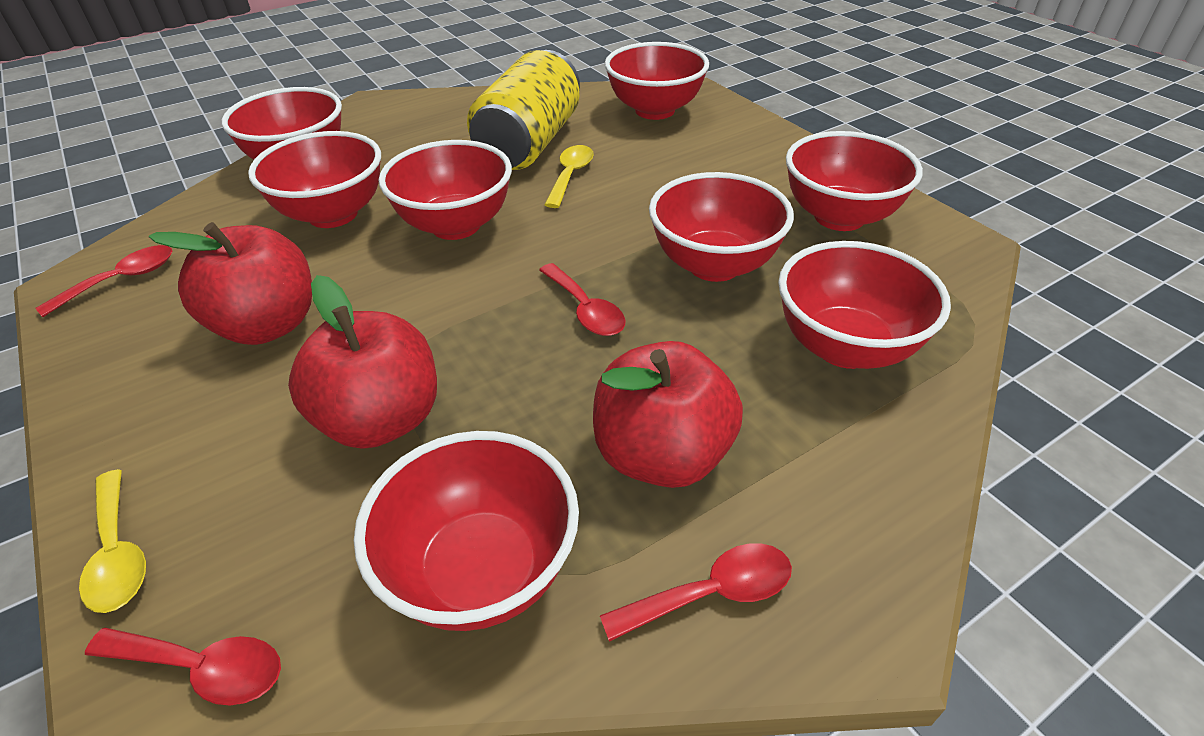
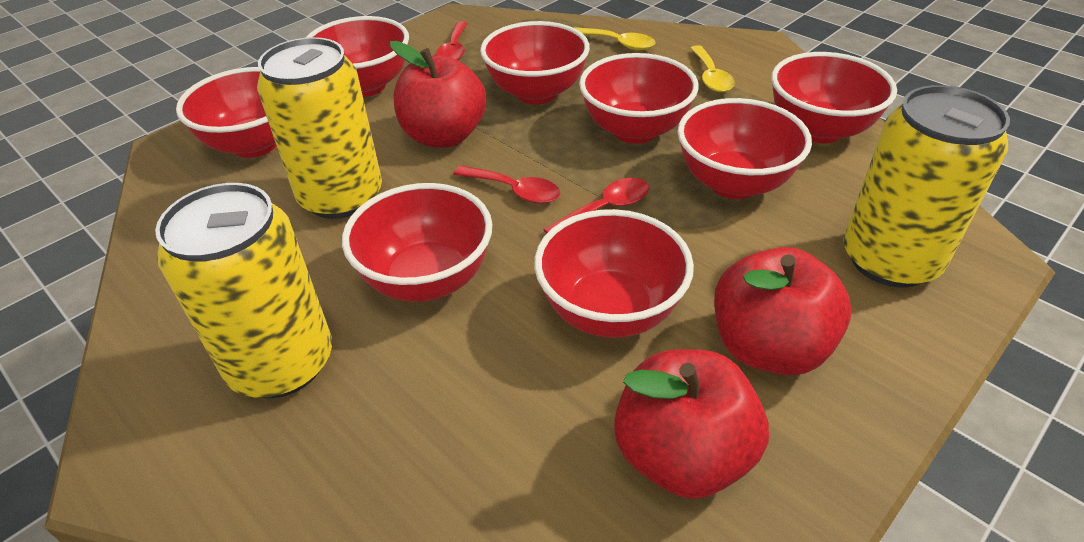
red spoon: [36,245,172,317] [85,628,281,706] [539,263,625,336] [600,543,792,642] = 4 -> [436,22,468,60] [453,165,560,204] [543,178,649,234] = 3
yellow can: [467,50,580,170] = 1 -> [155,183,332,398] [257,37,382,219] [843,85,1010,288] = 3

